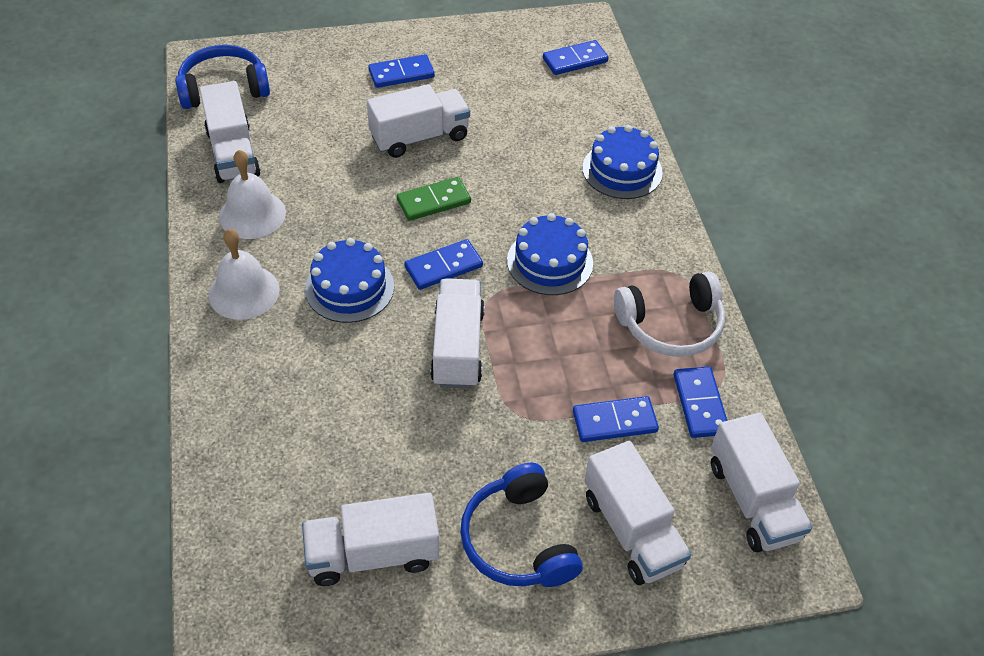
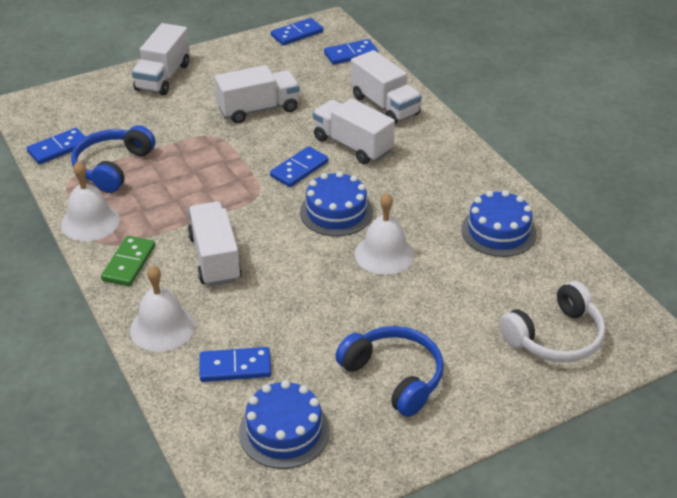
white bell: [208,229,280,320] [219,150,286,239] = 2 -> [61,161,120,242] [130,265,195,352] [355,193,415,275] = 3
white truck: [199,81,261,183] [302,493,439,586] [367,84,470,158] [430,278,485,388] [584,441,691,585] [711,413,812,552] = 6 -> [132,23,190,95] [188,202,242,286] [214,65,300,123] [313,98,395,164] [351,50,422,124] = 5

